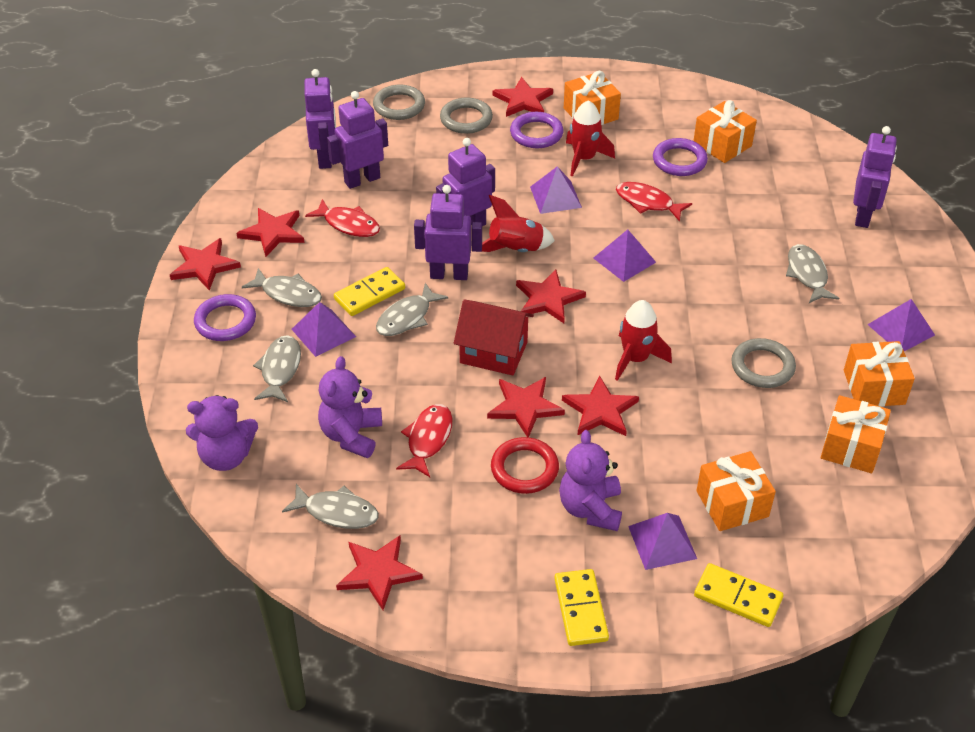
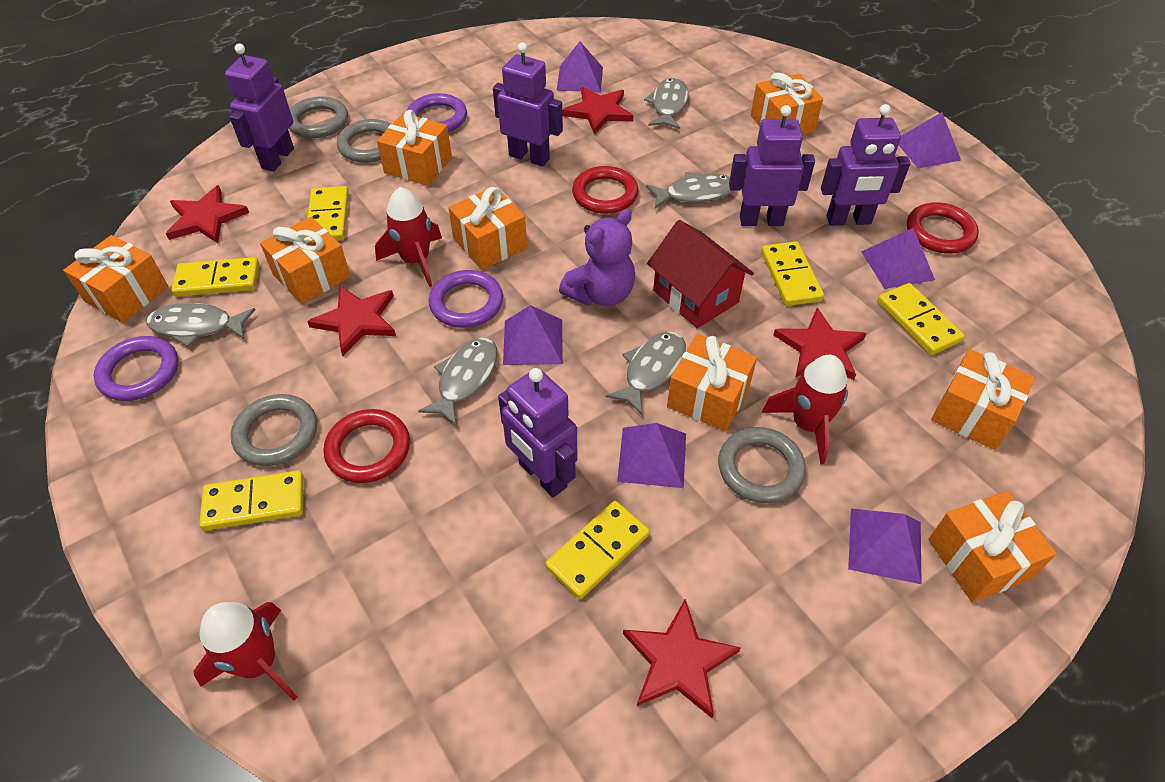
grey ring: [373,85,425,120] [440,98,493,134] [731,338,796,388] = 3 -> [231,394,317,466] [289,96,348,138] [337,119,391,163] [718,427,806,503] = 4
orange gift: [564,71,621,125] [693,100,757,163] [696,451,776,531] [821,395,891,473] [844,341,915,407] = 5 -> [63,235,168,323] [260,217,351,304] [377,110,452,186] [448,186,527,270] [667,334,757,431] [751,73,823,135] [928,491,1057,602] [931,349,1035,450] = 8
purple pyramid: [292,302,356,357] [530,166,582,214] [594,229,656,282] [628,513,697,570] [867,299,935,351] = 5 -> [503,305,563,365] [557,42,603,92] [617,423,686,488] [848,509,922,584] [861,228,935,289] [899,112,961,169] = 6
purple teddy bear: [186,395,258,471] [318,356,382,458] [559,430,622,531] = 3 -> [559,209,635,306] = 1
red fish: [305,199,380,237] [396,404,452,477] [616,182,692,222] = 3 -> none = 0
red ring: [491,437,559,494] = 1 -> [323,409,410,483] [572,166,639,214] [907,202,979,254] = 3
red star: [170,238,241,290] [236,208,305,257] [336,535,423,610] [487,377,565,437] [492,77,553,117] [516,269,586,323] [562,376,639,436] = 7 -> [166,185,249,243] [307,286,396,356] [562,87,634,134] [623,599,741,718] [773,308,867,380] = 5
yellow domino: [334,267,405,316] [555,569,609,646] [694,563,783,627] = 3 -> [171,257,259,297] [199,470,304,531] [307,186,349,241] [545,501,650,599] [761,241,824,306] [877,283,965,355] = 6

